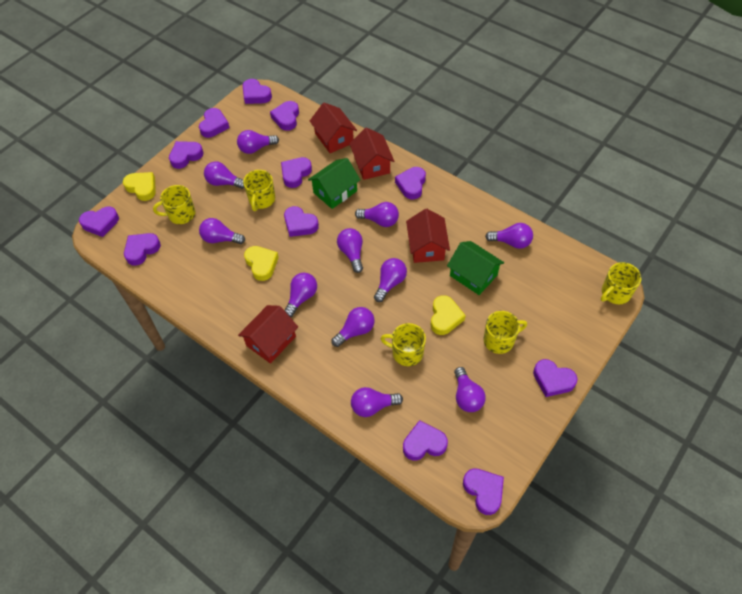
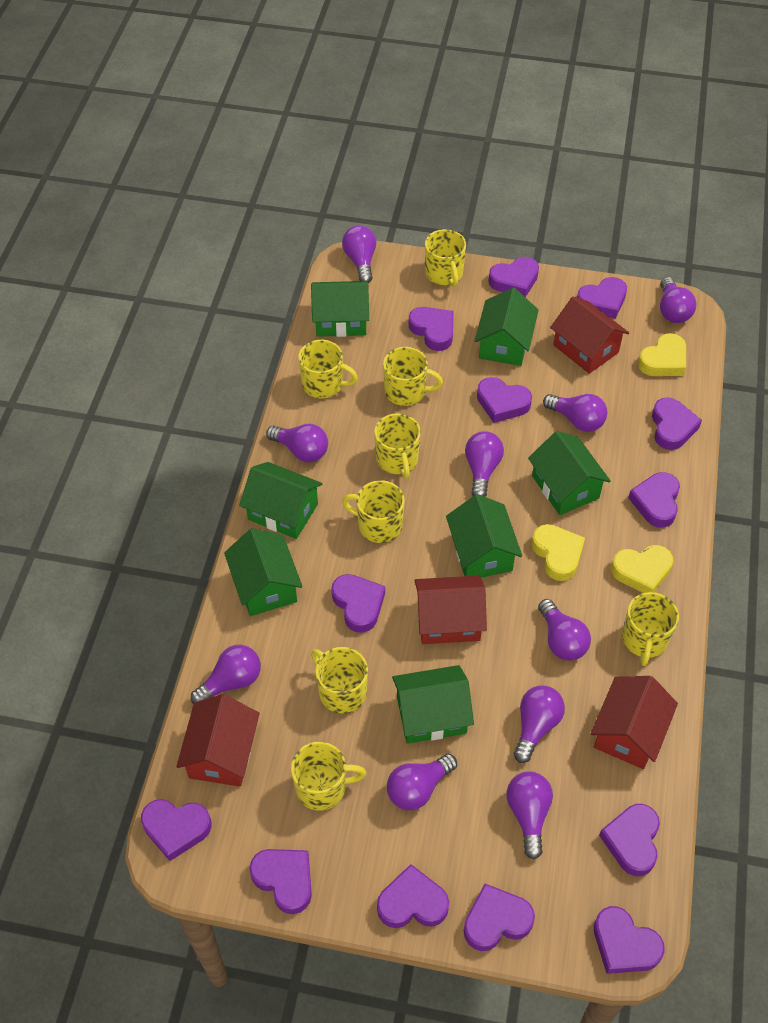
green house: [308,158,361,209] [447,241,504,295] = 2 -> [224,528,303,616] [239,462,322,539] [311,281,369,337] [392,665,474,744] [446,494,522,578] [475,288,538,366] [528,431,611,515] = 7
purple heart: [79,206,119,237] [124,233,161,266] [169,141,203,169] [199,108,230,138] [243,79,272,104] [270,101,299,131] [281,157,312,188] [284,206,319,237] [395,167,426,199] [403,420,448,461] [463,468,504,515] [533,359,578,397] = 12 -> [141,799,211,861] [249,849,312,914] [331,574,385,633] [377,864,449,928] [409,307,454,351] [464,884,535,951] [477,377,532,423] [488,257,539,297] [577,277,627,319] [594,906,665,974] [599,804,660,876] [628,472,680,528] [652,397,702,450] = 13
purple light bulb: [199,218,245,244] [204,161,245,189] [237,130,279,154] [284,273,317,317] [331,307,375,347] [337,228,363,273] [351,387,403,417] [355,202,399,227] [374,258,407,302] [454,367,486,412] [485,223,533,249] = 11 -> [191,645,261,704] [266,424,328,462] [342,225,376,283] [387,754,457,811] [465,431,504,497] [507,772,553,859] [514,685,565,763] [538,599,591,661] [543,394,607,432] [660,277,696,323] = 10
yellow mug: [153,185,195,224] [243,170,275,211] [381,323,426,366] [484,311,527,354] [601,262,642,304] = 5 -> [291,742,366,811] [298,340,358,398] [311,647,368,714] [342,480,404,543] [374,413,421,479] [383,347,443,406] [425,229,466,287] [622,592,679,666] = 8

